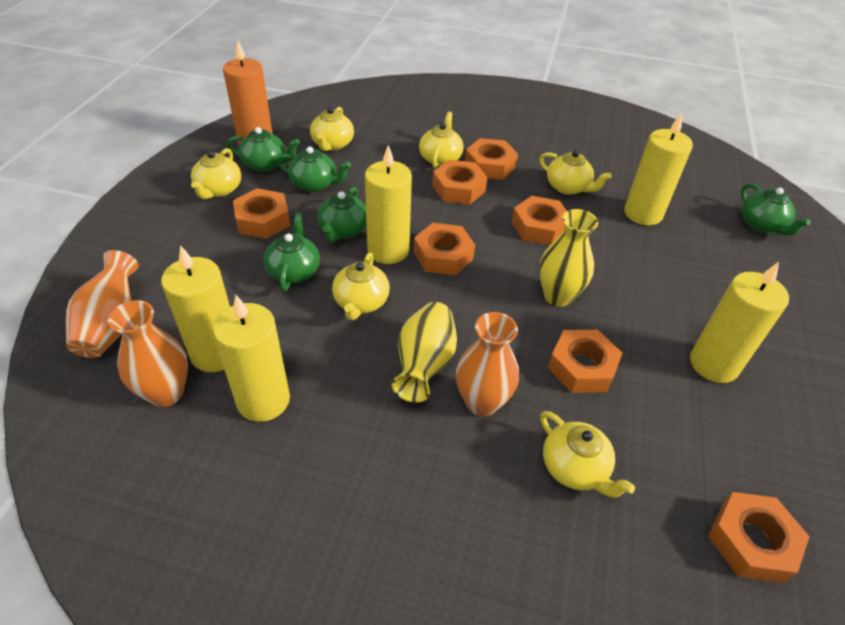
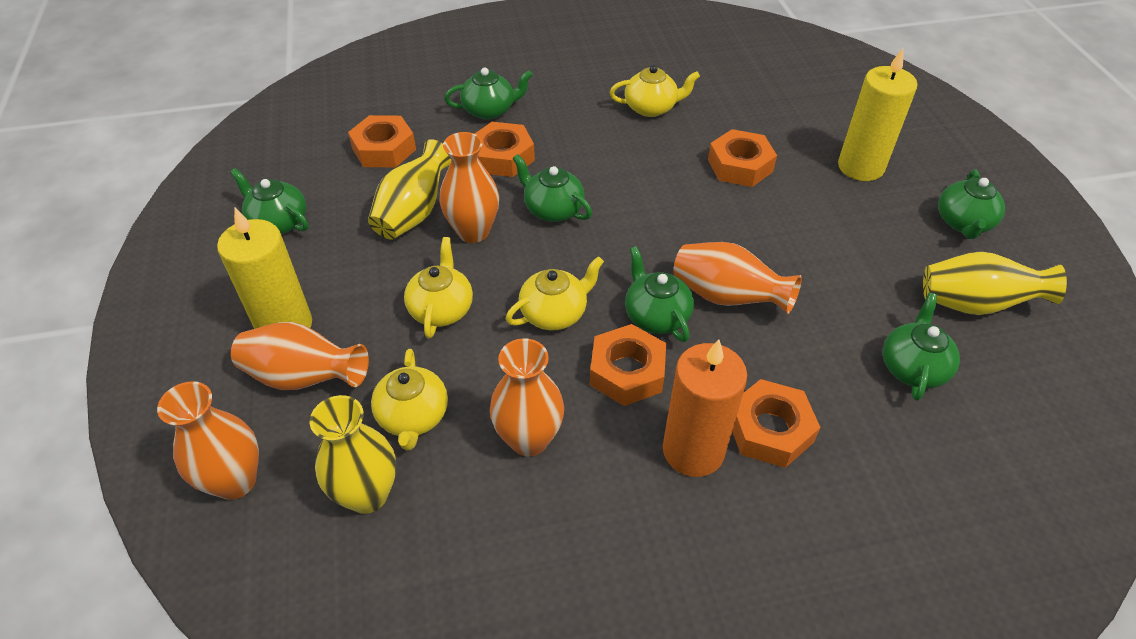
green teapot: [226,127,300,172] [264,213,320,291] [277,146,351,192] [317,187,366,242] [741,183,810,236] = 5 -> [230,168,309,234] [444,68,533,120] [512,154,592,222] [625,246,694,342] [883,293,960,401] [938,169,1005,239] = 6
orange nut: [233,188,290,239] [414,223,475,275] [432,160,488,204] [465,138,518,180] [512,196,567,245] [548,330,623,393] [708,492,810,583] = 7 -> [348,115,416,167] [475,122,535,177] [590,324,666,406] [708,129,777,187] [732,379,821,468] = 5
orange vase: [66,250,139,358] [108,300,188,407] [456,312,519,416] = 3 -> [157,381,259,500] [231,322,369,390] [439,132,499,243] [490,338,564,456] [673,242,802,314] = 5
yellow candle: [161,245,230,372] [213,295,290,422] [365,145,412,264] [624,113,693,226] [690,262,789,383] = 5 -> [217,208,312,329] [838,48,917,181] = 2
yellow teapot: [191,148,241,199] [310,107,354,151] [332,253,390,320] [419,112,464,168] [539,150,612,195] [540,411,635,498] = 6 -> [371,349,448,450] [404,237,473,339] [506,256,604,330] [609,65,700,117] = 4
yellow vase: [392,302,457,403] [539,209,598,307] = 2 -> [310,395,396,514] [368,139,451,240] [923,251,1067,315] = 3

